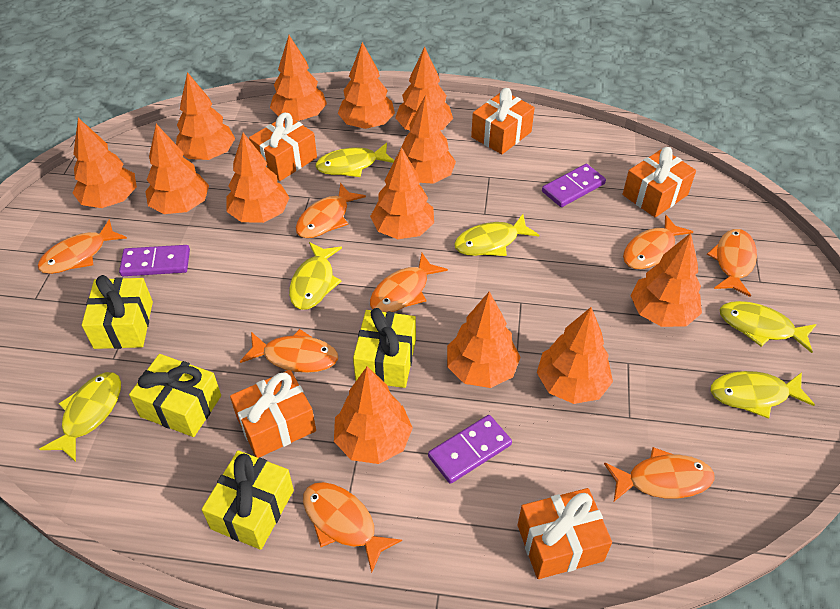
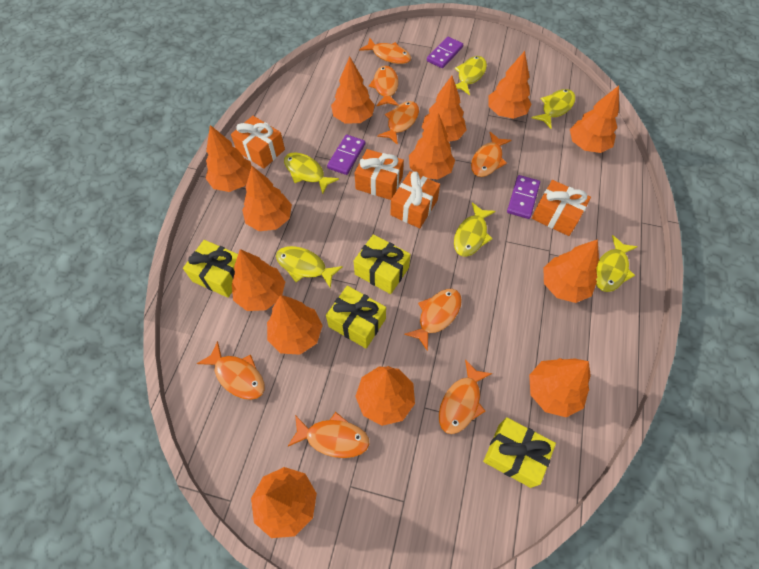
orange gift: [230,370,316,458] [249,113,317,181] [471,88,535,154] [518,488,612,579] [623,147,696,217] = 5 -> [231,116,285,169] [355,149,404,200] [390,171,440,228] [532,180,591,236] = 4

